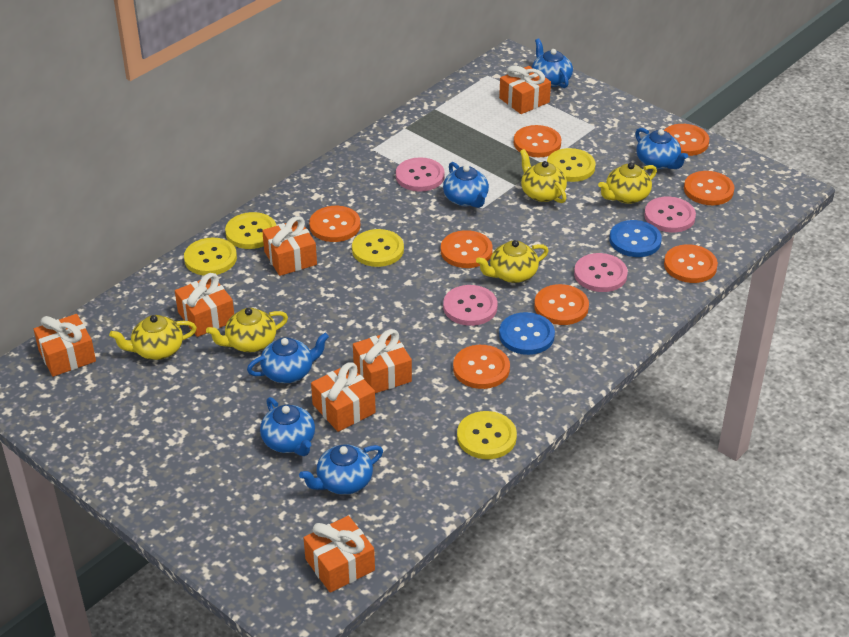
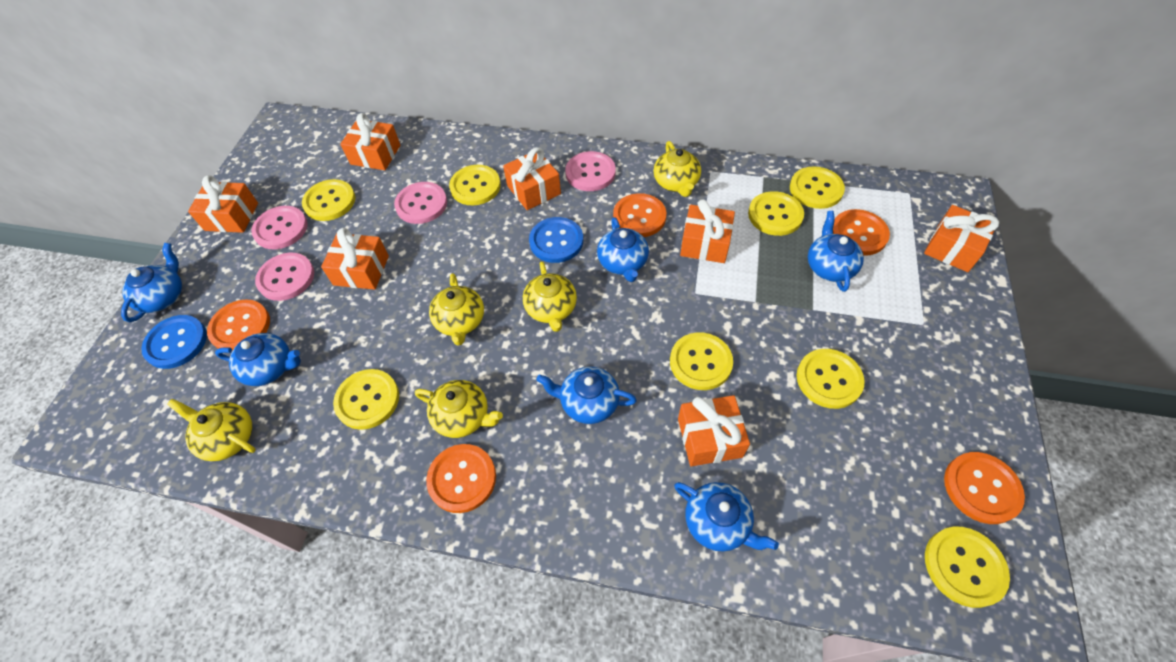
orange button: [309,206,360,242] [441,230,493,268] [453,345,510,389] [514,125,561,157] [534,284,589,325] [664,124,709,156] [664,244,718,283] [684,171,734,205] = 8 -> [207,299,270,351] [426,444,496,513] [613,193,666,237] [833,209,890,256] [944,452,1025,524] = 5
yellow button: [184,237,237,276] [225,212,276,249] [352,229,404,267] [457,411,517,459] [547,148,596,182] = 5 -> [302,179,355,221] [333,369,399,430] [449,165,501,205] [670,332,733,390] [748,191,804,236] [790,166,845,209] [797,349,865,409] [925,527,1010,608] = 8

